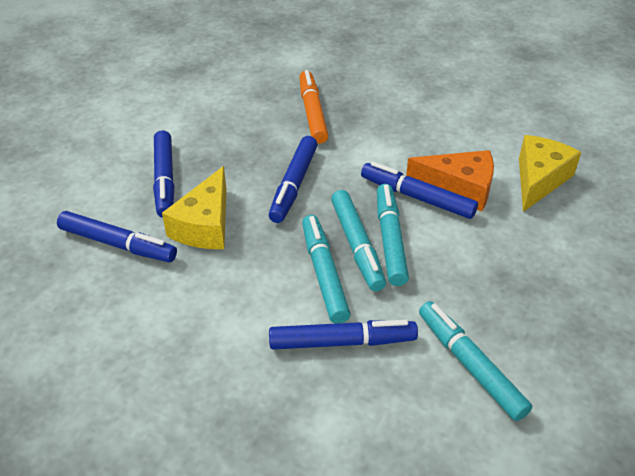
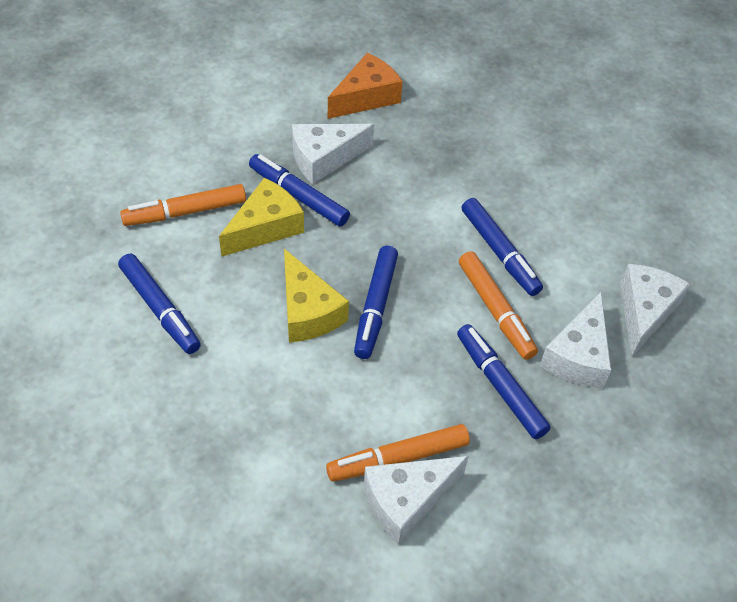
orange marker: [299,70,329,144] = 1 -> [120,184,246,226] [326,424,470,482] [459,251,538,360] = 3
turquoise marker: [302,215,351,324] [331,190,386,291] [377,184,409,286] [419,301,532,421] = 4 -> none = 0
white cheese: none = 0 -> [292,124,374,184] [364,456,469,544] [540,292,611,388] [620,264,690,357] = 4

